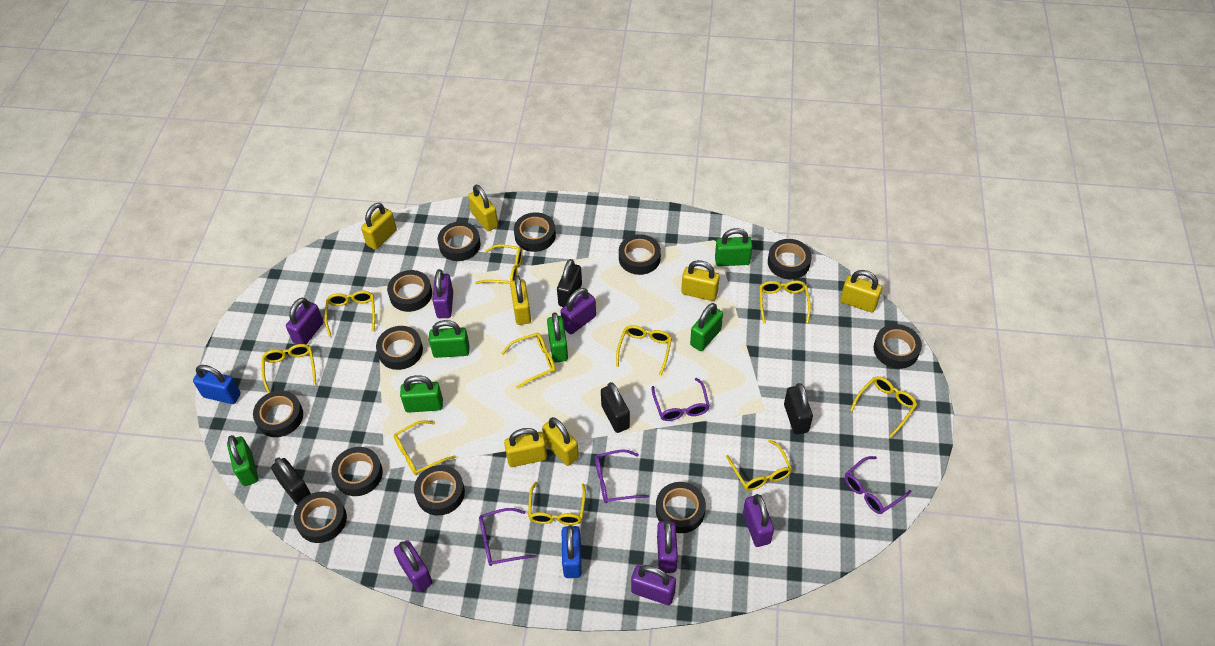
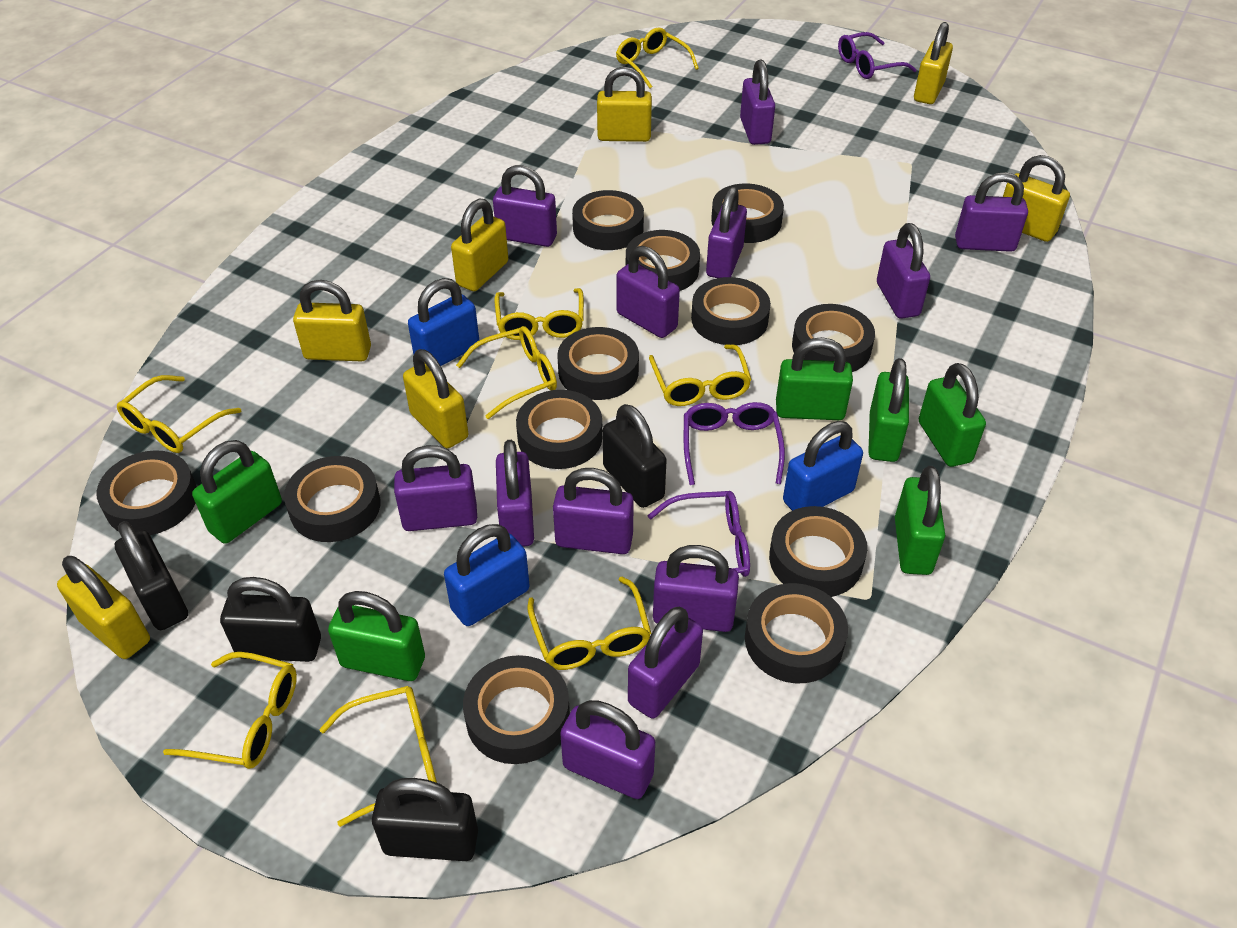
blue padlock: [193,365,241,404] [562,525,582,578] = 2 -> [408,278,479,366] [444,524,530,626] [783,421,863,511] = 3
purple glasses: [479,508,536,566] [595,449,649,503] [652,378,710,421] [845,456,911,514] = 4 -> [647,491,750,577] [684,402,785,485] [838,32,917,79] = 3
purple padlock: [286,298,324,345] [394,540,432,592] [432,269,453,318] [560,288,596,334] [631,565,676,605] [657,520,678,573] [743,494,774,547] = 7 -> [394,445,477,531] [493,165,557,247] [496,440,534,546] [553,468,634,554] [560,700,655,799] [616,246,680,338] [628,607,703,718] [653,545,739,632] [706,187,747,278] [740,59,775,145] [877,223,930,319] [955,172,1028,252] = 12
yellow glasses: [262,344,316,393] [325,291,375,337] [394,420,456,475] [475,244,523,284] [501,333,556,389] [528,482,586,525] [616,325,672,376] [726,440,792,491] [760,280,811,323] [850,376,917,437] = 10 -> [117,375,241,453] [163,652,297,769] [319,686,437,827] [456,326,557,419] [495,288,584,340] [527,577,651,670] [616,27,699,88] [649,344,752,406] = 8

